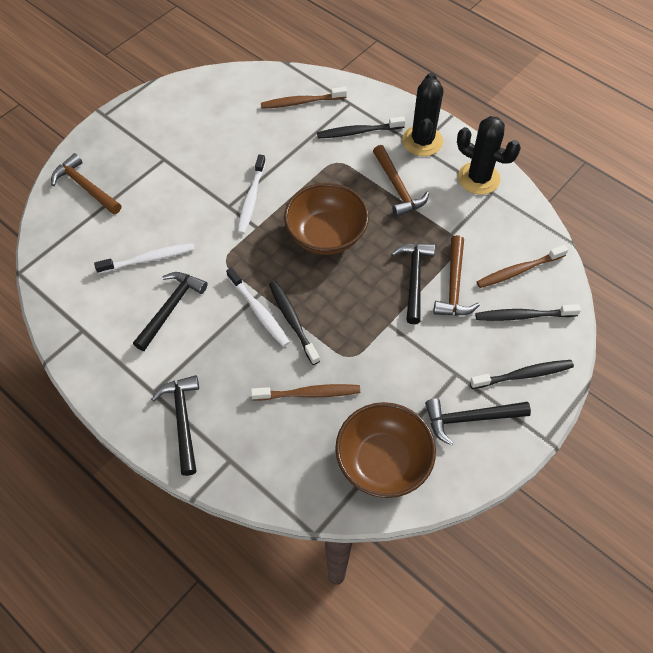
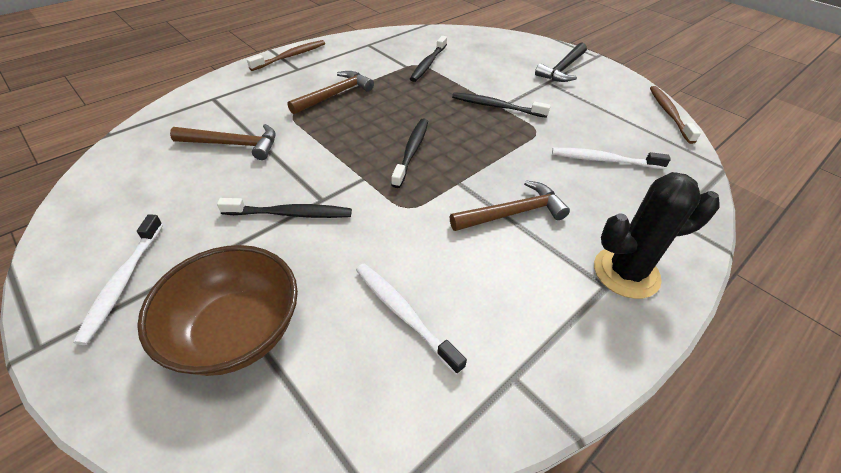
black cactus: [402,73,444,156] [457,116,521,195] = 2 -> [594,172,720,299] = 1
black hammer: [133,272,207,351] [151,375,199,476] [391,243,435,324] [425,399,531,446] = 4 -> [535,42,587,82] = 1
brown bowl: [284,183,369,255] [335,402,436,498] = 2 -> [137,245,298,376] = 1
brown toothbrush: [251,384,360,401] [261,87,347,109] [477,245,568,288] = 3 -> [247,40,325,71] [650,86,701,144] = 2

